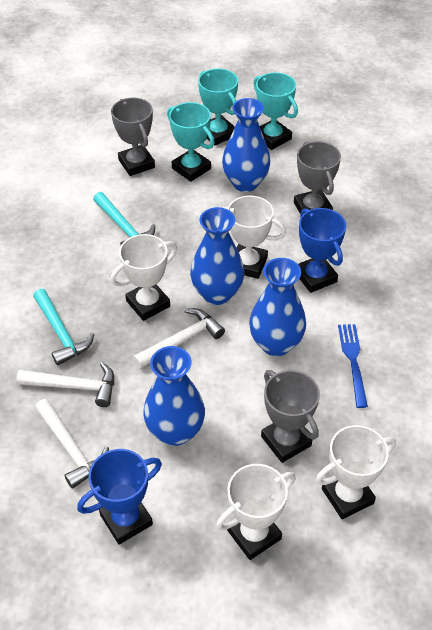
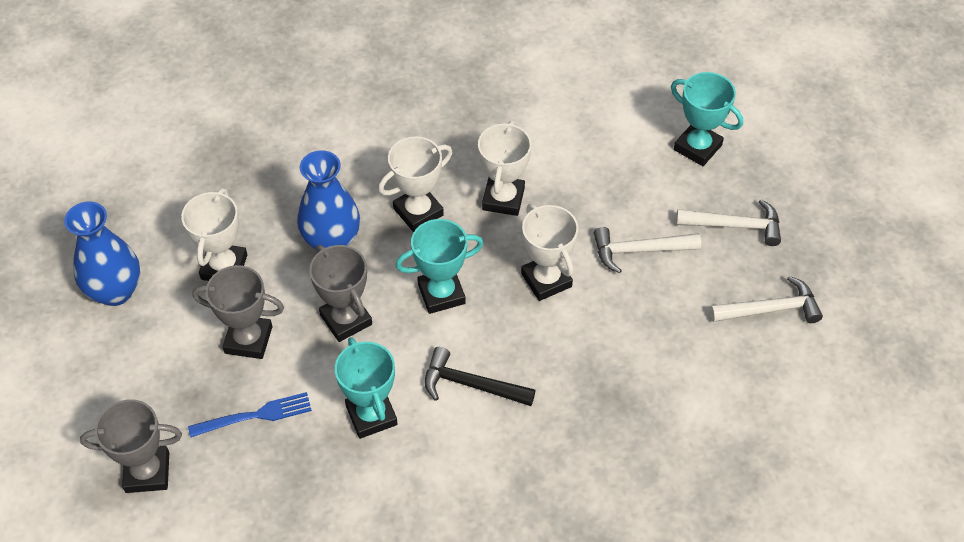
black hammer: none = 0 -> [425,347,536,406] = 1
blue trophy: [77,449,162,545] [298,208,346,293] = 2 -> none = 0
blue vase: [143,346,205,446] [190,207,244,305] [222,98,270,192] [249,258,306,356] = 4 -> [64,201,140,306] [297,150,360,249] = 2
turquoise hammer: [33,289,94,366] [93,192,155,245] = 2 -> none = 0

